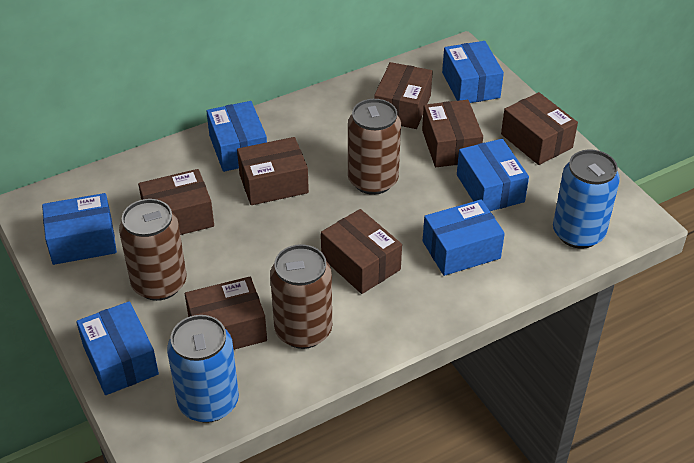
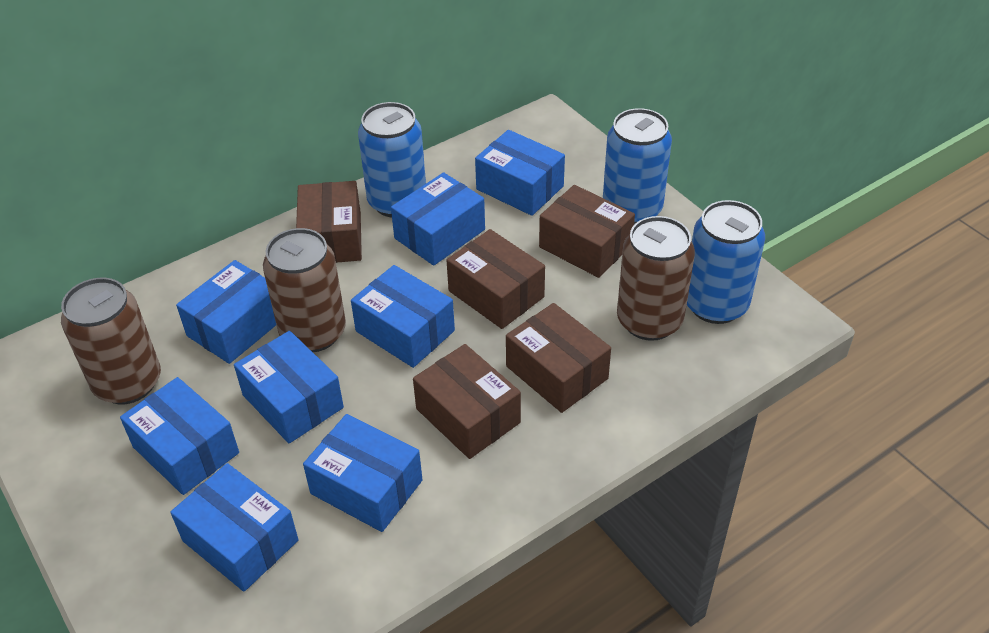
blue box: [42,193,117,265] [76,301,159,395] [206,101,267,172] [423,200,505,276] [442,41,504,103] [457,139,529,211] = 6 -> [120,377,239,495] [170,463,298,592] [176,260,276,364] [234,331,344,443] [303,414,423,532] [351,265,455,368] [391,172,485,266] [475,130,565,216] = 8
blue can: [167,315,239,423] [553,150,620,249] = 2 -> [358,102,426,218] [603,108,672,225] [687,200,765,324] = 3
brown box: [138,169,214,235] [185,277,267,350] [237,137,309,205] [321,209,402,294] [374,62,433,129] [422,100,483,167] [501,92,578,165] = 7 -> [296,181,362,263] [413,344,521,459] [446,229,545,329] [506,303,611,413] [539,185,635,278] = 5

